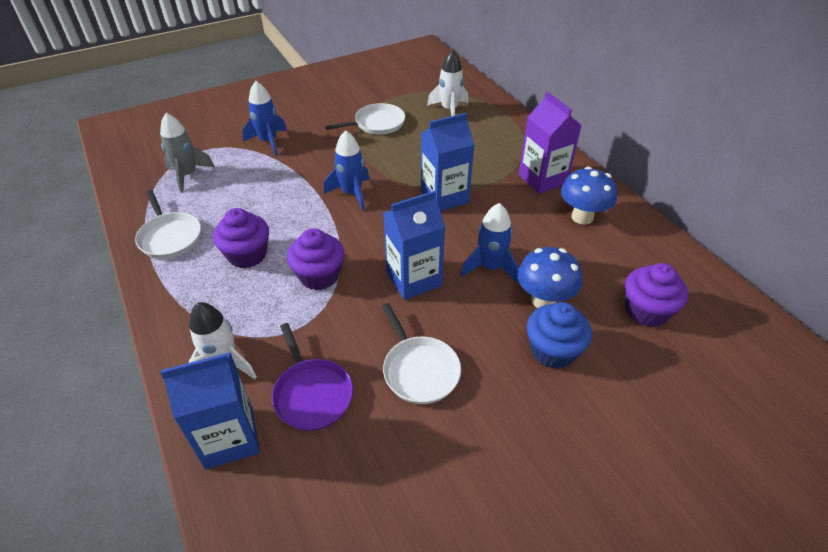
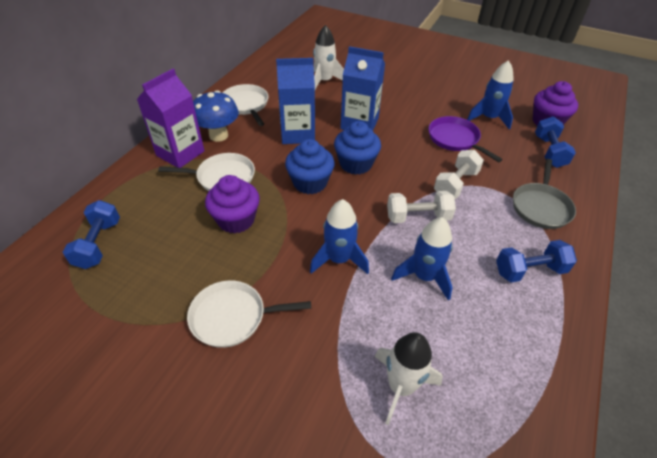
blue carton: [160,352,260,469] [383,191,446,300] [421,113,474,212] = 3 -> [276,58,315,144] [340,46,385,130] = 2
blue cupcake: [527,302,592,369] = 1 -> [285,139,335,194] [334,121,381,175] = 2
blue dumbbell: none = 0 -> [63,200,120,269] [496,240,577,283] [535,116,576,168] = 3
blue mushroom: [517,247,582,308] [561,167,617,225] = 2 -> [193,90,239,142] = 1
grey pan: none = 0 -> [513,159,576,229] = 1
grey rocket: [160,113,215,193] = 1 -> none = 0
purple cupcake: [213,208,269,268] [287,228,344,290] [625,263,688,327] = 3 -> [205,175,260,233] [533,81,578,126] = 2
white dumbbell: none = 0 -> [387,191,456,223] [434,150,484,199] = 2

